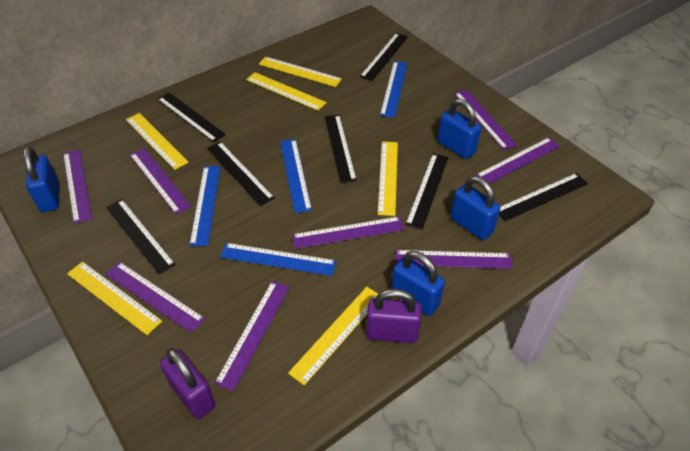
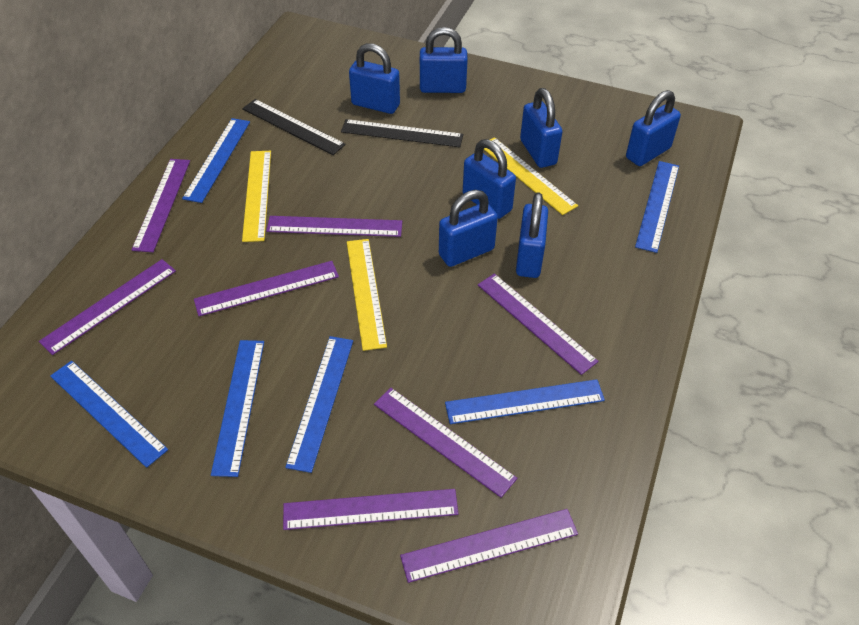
black ruler: [106,199,176,274] [157,93,226,142] [207,142,275,206] [325,115,357,183] [360,33,408,81] [405,153,448,229] [499,173,588,221] = 7 -> [242,99,346,155] [341,119,463,147] = 2
blue padlock: [23,146,59,212] [391,251,445,316] [438,99,481,159] [450,176,501,240] = 4 -> [349,43,400,114] [420,27,468,93] [439,190,498,267] [463,139,516,219] [516,192,548,278] [520,88,562,168] [626,90,681,166] = 7
blue ruler: [189,166,220,246] [220,243,336,276] [280,139,312,213] [380,61,408,118] = 4 -> [50,360,168,468] [182,118,250,203] [211,340,264,477] [285,336,353,473] [445,379,605,424] [635,161,679,253] = 6
purple padlock: [160,348,215,419] [366,289,422,343] = 2 -> none = 0
yellow ruler: [67,262,162,335] [126,113,189,170] [246,72,327,111] [259,57,342,87] [288,287,378,386] [378,141,398,216] = 6 -> [242,151,271,242] [347,239,387,351] [484,137,578,215] = 3

